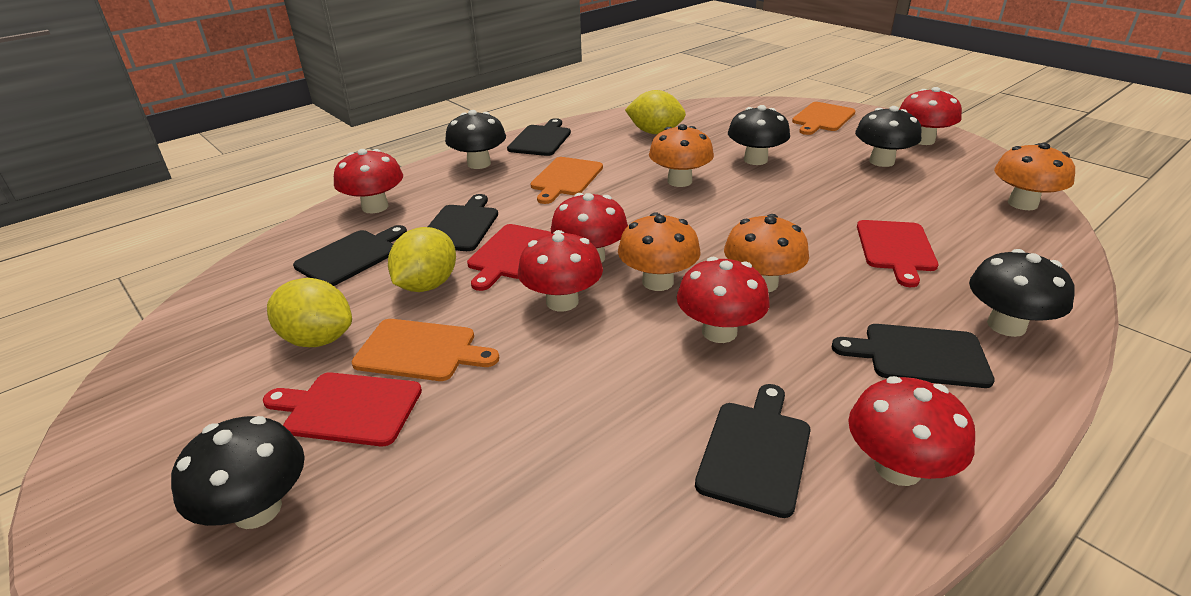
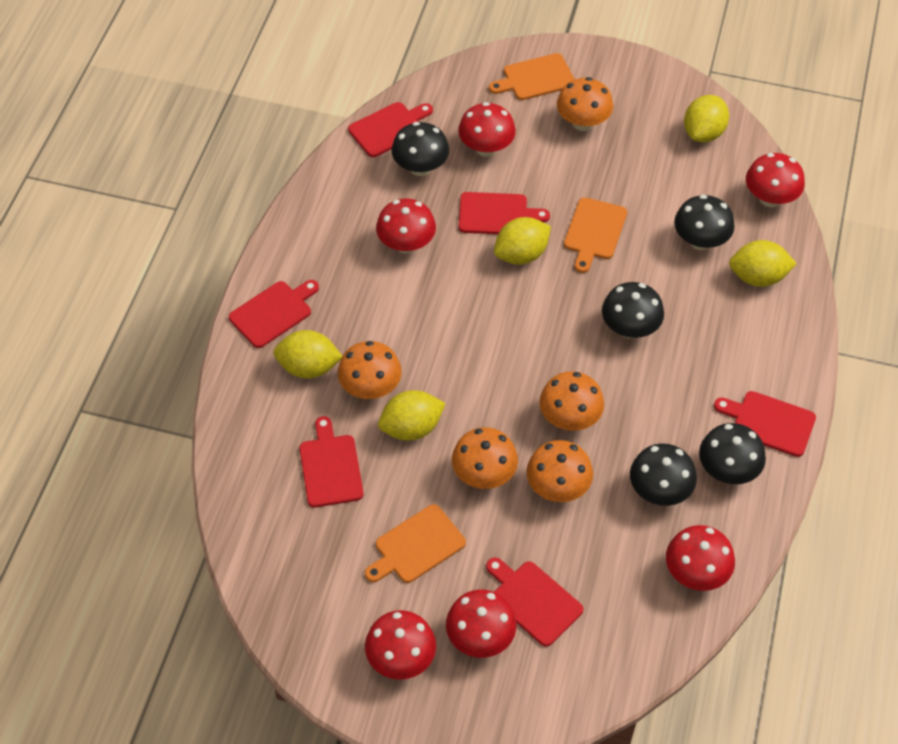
black cutting board: [293,225,407,286] [428,194,498,251] [507,118,571,156] [695,384,811,518] [832,324,995,388] = 5 -> none = 0
orange mushroom: [618,212,700,291] [649,124,714,187] [724,214,809,292] [994,143,1075,210] = 4 -> [338,341,402,399] [452,427,518,489] [526,440,593,502] [539,371,604,431] [557,77,613,131] = 5
red cutting board: [263,372,422,446] [467,224,551,291] [857,220,938,287] = 3 -> [229,280,319,348] [299,416,364,507] [348,102,433,157] [459,192,550,234] [486,557,584,647] [714,391,816,457] = 6
yellow lemon: [267,278,352,347] [388,227,456,292] [625,90,686,134] = 3 -> [273,330,343,378] [378,390,446,441] [494,217,551,265] [684,95,729,142] [729,240,797,287] = 5

